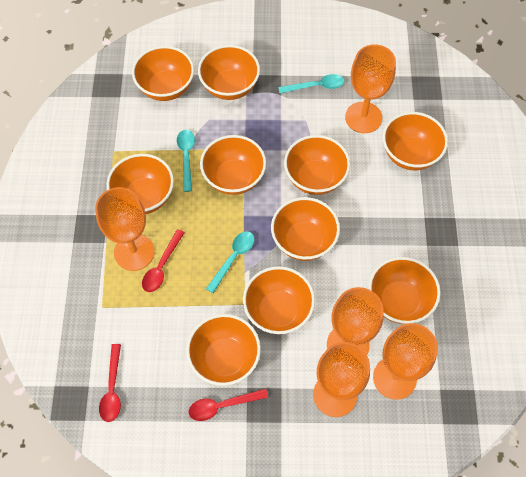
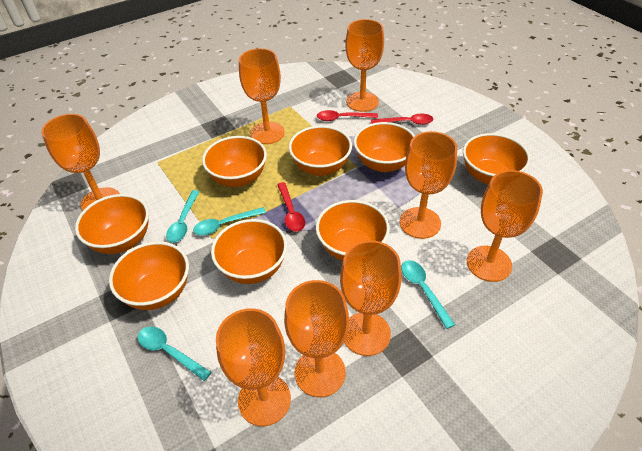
orange bowl: [107,154,174,214] [132,46,194,101] [186,314,261,386] [198,45,260,100] [200,135,266,195] [243,266,315,334] [271,197,340,261] [284,135,350,195] [369,257,441,324] [383,112,448,170] = 10 -> [75,194,149,254] [109,242,189,310] [202,136,267,187] [211,219,287,284] [289,126,352,176] [316,200,390,261] [354,122,415,172] [463,133,530,185] = 8
orange goblet: [95,187,155,271] [313,342,370,417] [327,287,384,354] [345,44,396,133] [373,323,438,400] = 5 -> [41,114,120,210] [216,308,291,426] [239,48,285,144] [284,280,349,397] [340,240,401,356] [345,19,384,112] [400,131,457,239] [467,170,543,282] = 8
turquoise spoon: [177,130,195,192] [206,231,254,293] [278,74,344,93] = 3 -> [138,327,211,381] [166,190,200,243] [193,207,266,235] [401,260,455,329] = 4

